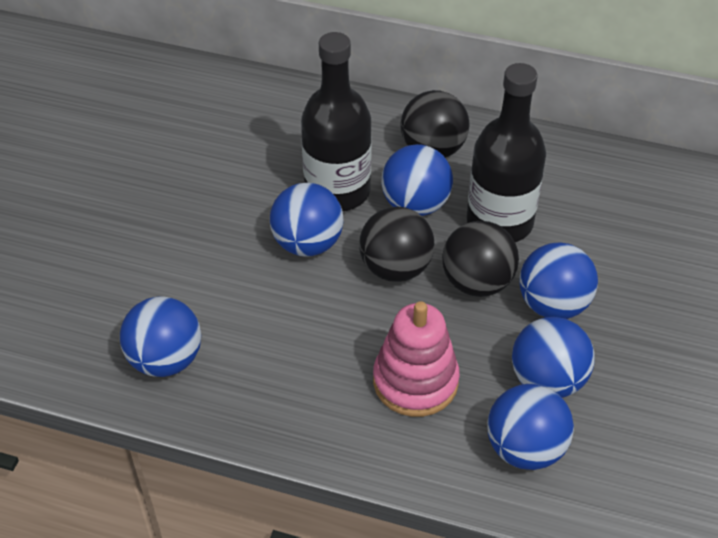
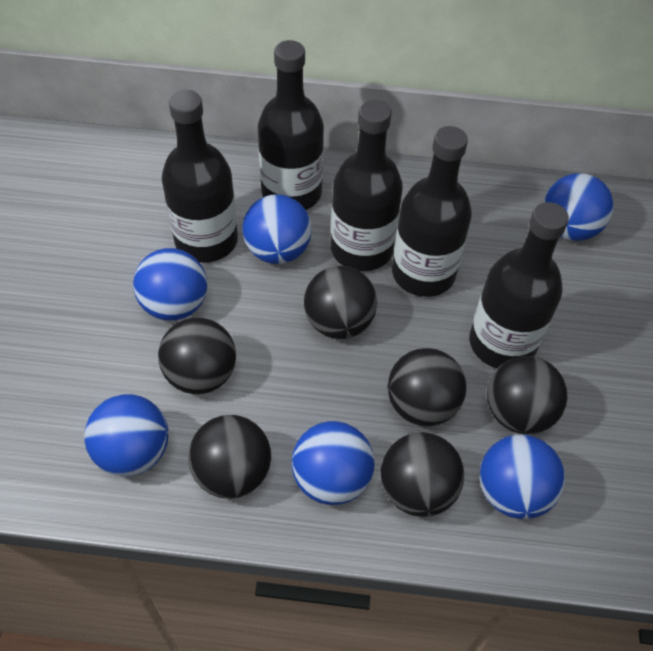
black ball: [359,207,434,282] [401,90,469,158] [442,221,519,297] = 3 -> [158,318,236,394] [188,415,271,499] [304,266,377,339] [381,432,464,517] [388,348,466,426] [487,356,567,434] = 6
black bottle: [301,32,372,211] [467,63,546,242] = 2 -> [162,90,238,263] [258,40,324,210] [331,100,403,271] [392,126,472,297] [469,202,569,368] = 5
pink stacking toy: [373,301,460,417] = 1 -> none = 0

